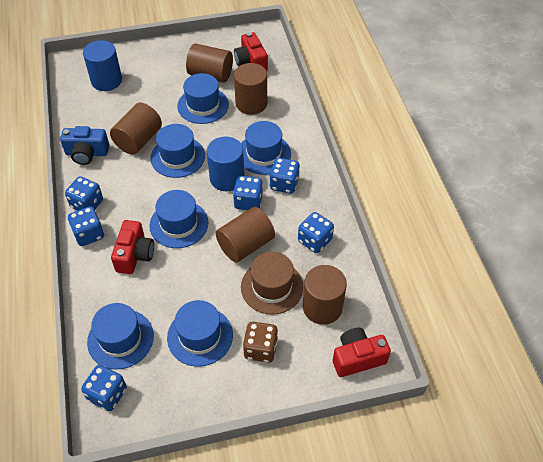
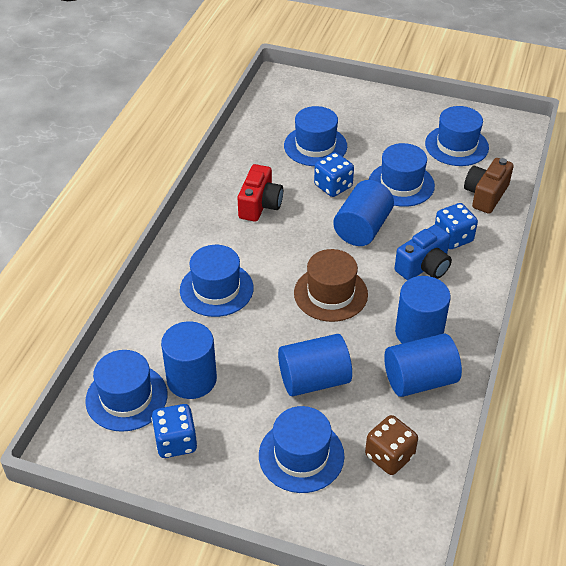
blue cylinder: [83,40,122,91] [207,137,244,191] = 2 -> [161,321,217,399] [278,334,352,396] [333,180,394,246] [384,333,462,397] [395,276,451,344] = 5
blue dice: [65,177,103,211] [68,206,104,246] [81,365,127,411] [233,176,263,210] [269,158,300,194] [298,212,334,253] = 6 -> [151,404,197,458] [314,152,354,197] [435,203,478,249] = 3
brown camera: none = 0 -> [464,158,514,214] = 1
brown cylinder: [110,103,162,155] [186,44,233,83] [216,207,275,263] [234,63,267,115] [303,265,347,325] = 5 -> none = 0
red camera: [111,220,154,274] [234,32,268,71] [333,327,391,377] = 3 -> [238,164,283,222] = 1

